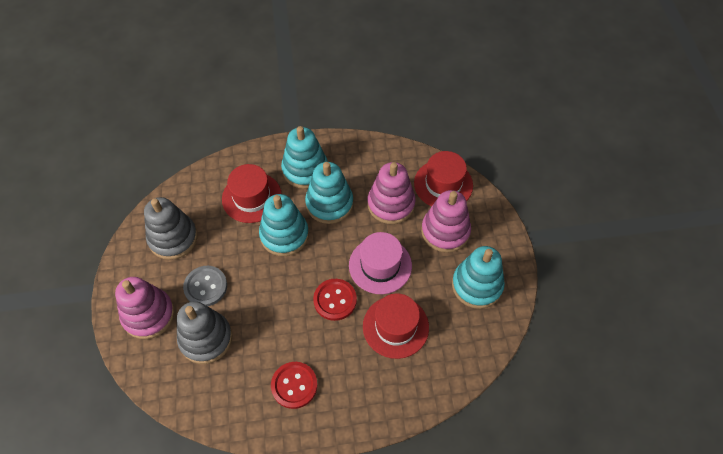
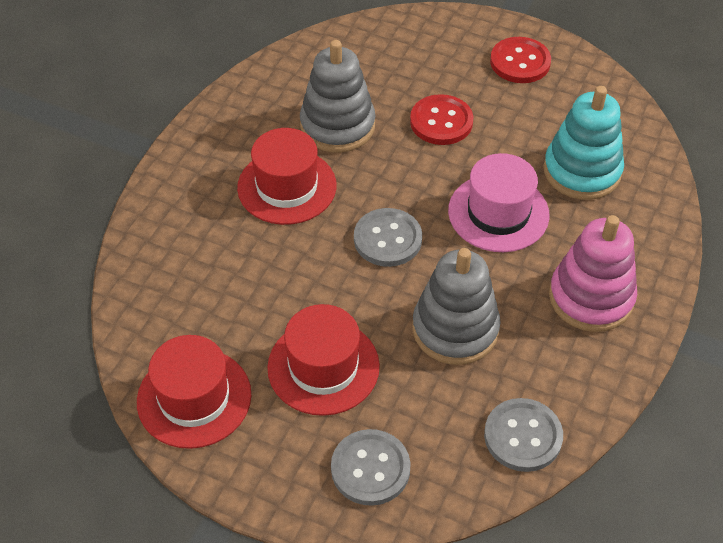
grey button: [183,266,227,306] = 1 -> [331,429,410,506] [354,208,422,267] [484,398,563,472] = 3
pink stacking toy: [115,277,175,339] [367,162,416,224] [421,190,471,253] = 3 -> [549,215,637,332] = 1
turquoise stacking toy: [259,194,309,256] [281,126,328,189] [305,162,353,224] [452,246,505,309] = 4 -> [544,86,624,200] = 1

